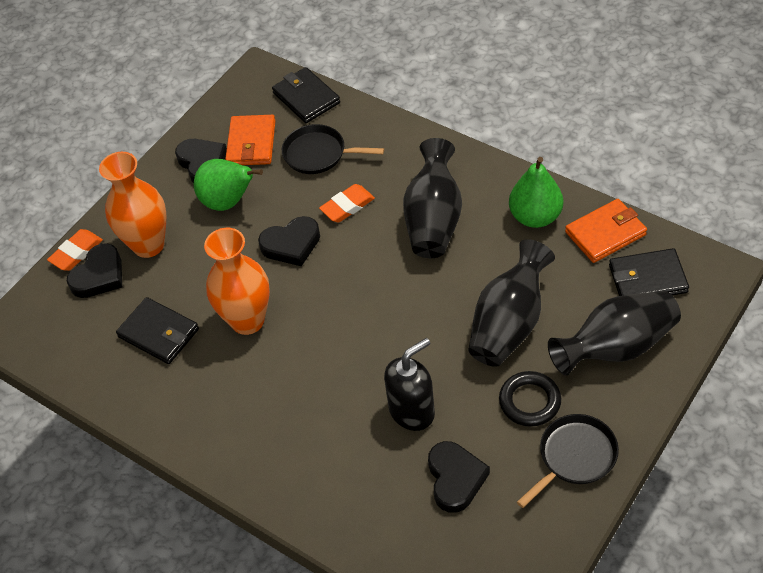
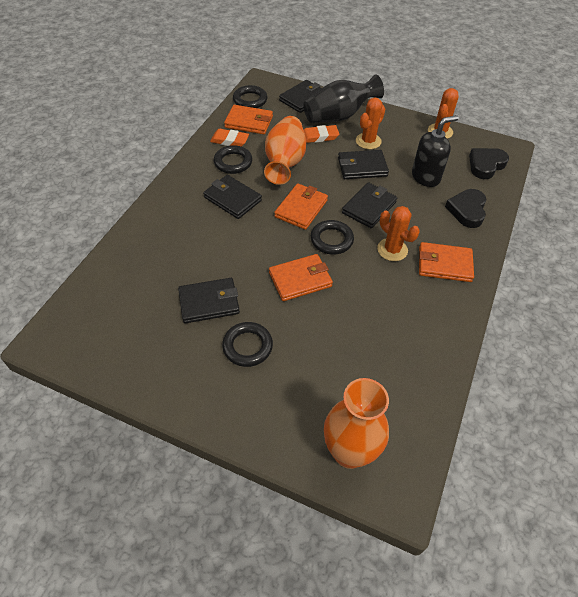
black heart: [67,243,122,298] [175,139,227,183] [258,216,320,266] [428,441,490,513] = 4 -> [445,189,486,228] [469,148,509,179] = 2
black pan: [282,124,384,174] [517,414,619,508] = 2 -> none = 0
black ring: [499,371,561,427] = 1 -> [214,145,252,174] [222,322,273,367] [233,85,267,108] [311,220,354,255] = 4
black vase: [403,138,462,258] [468,239,555,367] [548,291,681,376] = 3 -> [303,74,384,123] = 1
black wallet: [116,297,199,364] [272,67,340,123] [609,248,689,296] = 3 -> [178,278,240,323] [203,175,262,219] [279,80,322,113] [338,150,389,179] [342,182,397,228] = 5
green pear: [194,159,263,211] [509,157,563,228] = 2 -> none = 0
orange cactus: none = 0 -> [356,97,385,149] [377,206,420,261] [428,88,459,139] = 3
orange wallet: [225,115,275,165] [565,199,647,263] = 2 -> [224,105,273,134] [269,254,333,301] [274,183,328,230] [419,242,474,282] = 4

